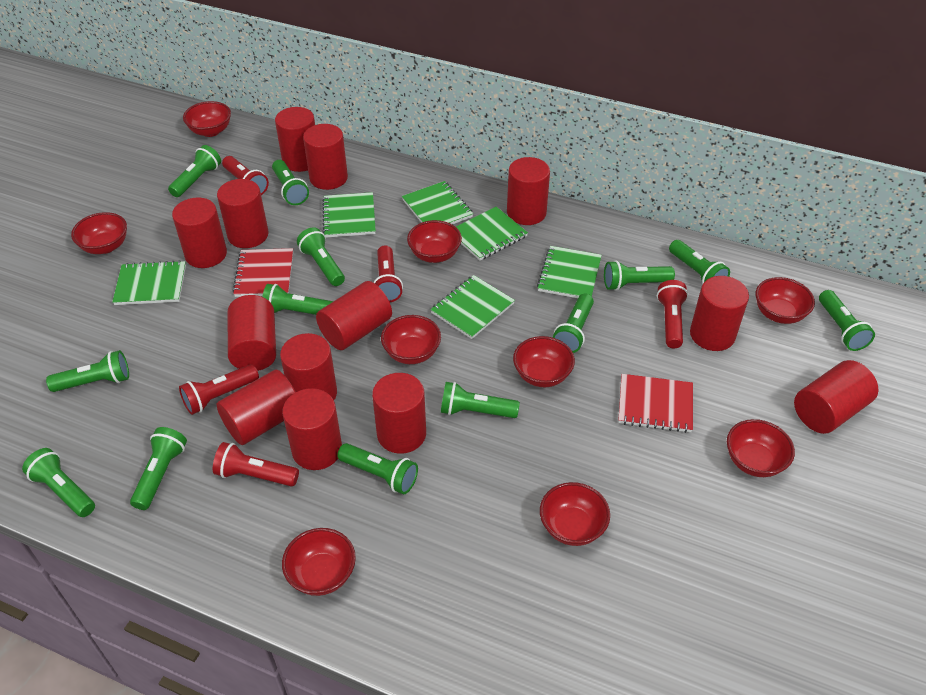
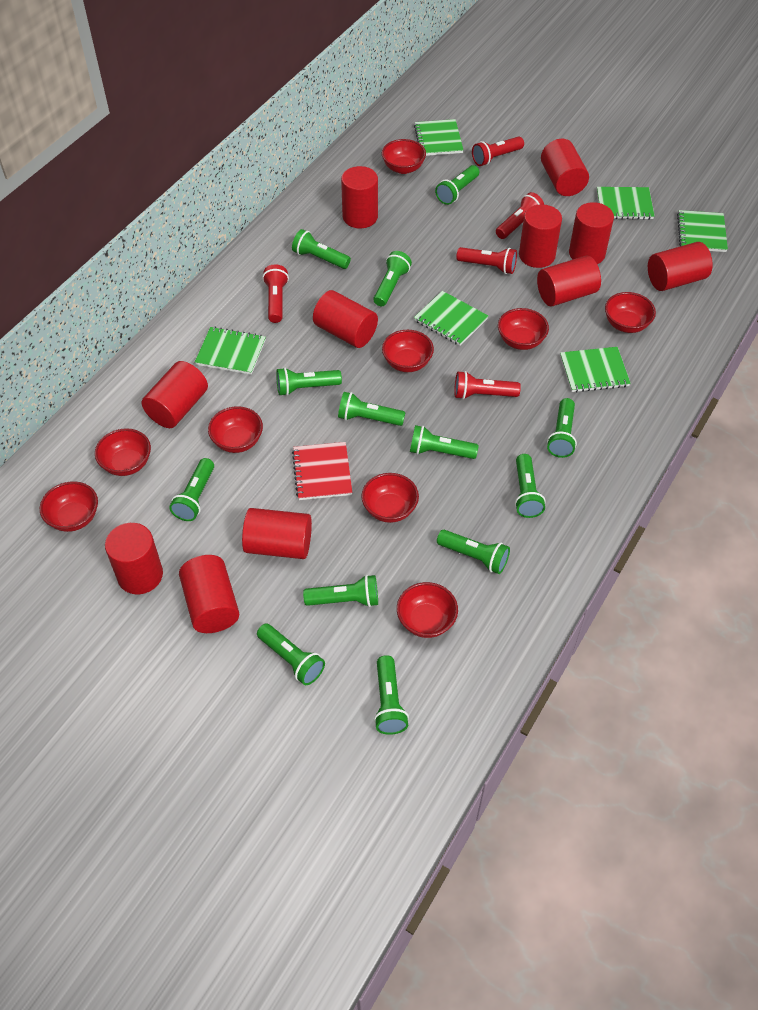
red cylinder: [172,198,227,268] [217,179,268,248] [217,370,296,445] [228,295,276,371] [275,107,315,172] [280,333,337,400] [282,388,342,470] [303,124,348,190] [316,281,392,350] [372,373,426,454] [507,157,550,225] [690,276,749,351] [794,360,879,434] = 13 -> [105,523,163,594] [142,361,208,428] [179,555,239,633] [242,508,312,559] [313,290,378,348] [341,166,378,228] [519,204,562,268] [537,256,601,307] [541,139,589,196] [569,202,614,264] [648,242,713,291] = 11
red notebook: [233,248,293,297] [618,374,693,433] = 2 -> [292,442,352,500] = 1

